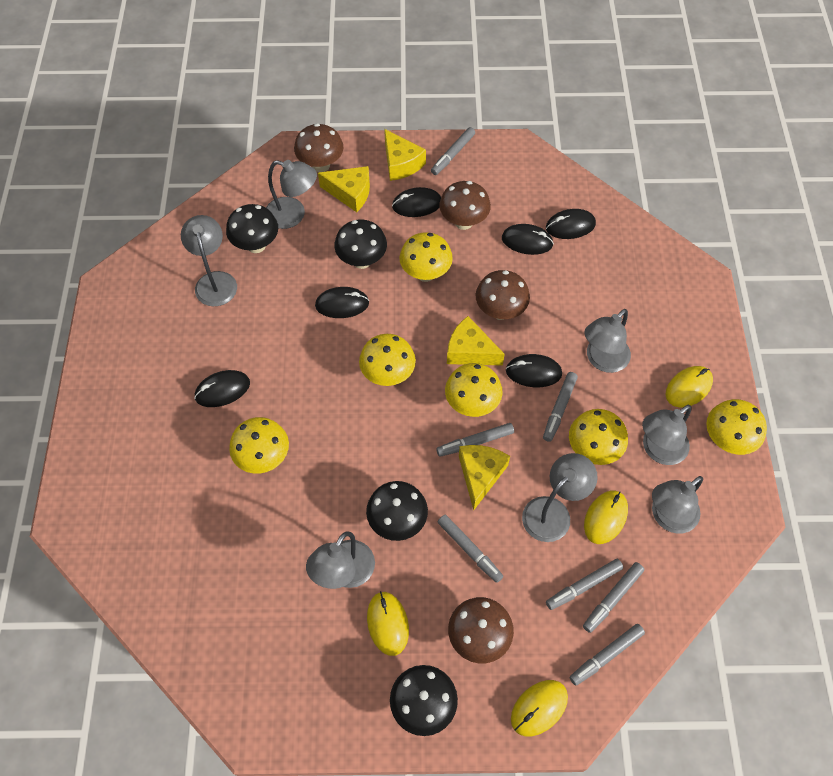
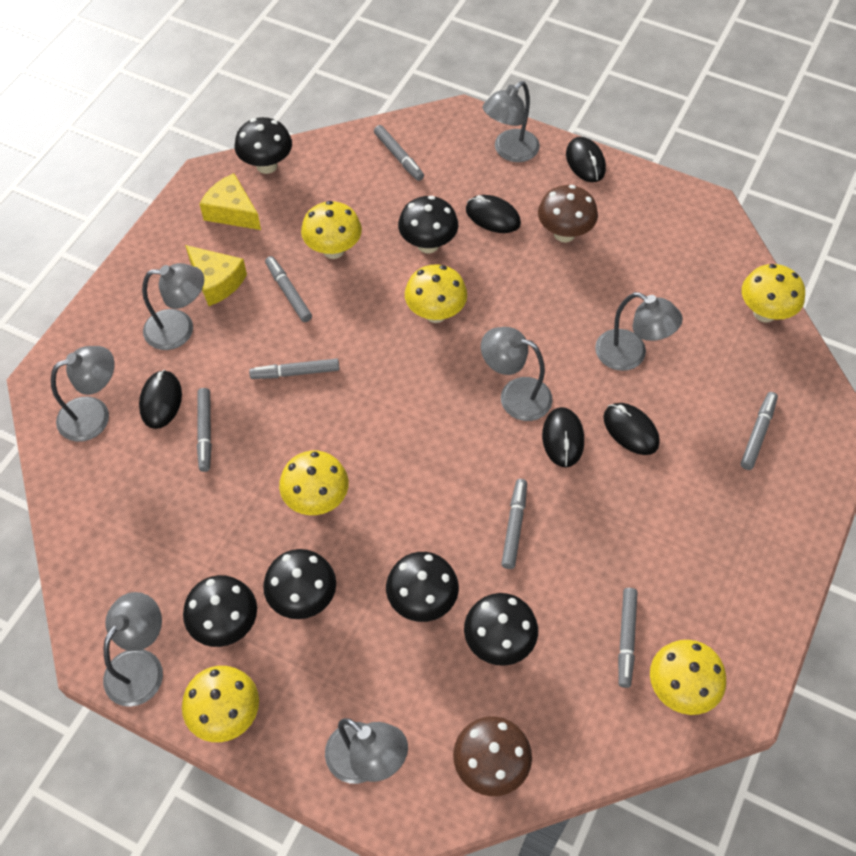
black mouse: [194,370,250,407] [315,287,369,318] [392,187,441,217] [502,224,554,255] [506,354,562,387] [546,209,596,239] = 6 -> [139,370,182,429] [466,195,521,233] [542,407,584,467] [566,137,606,182] [603,403,660,455] = 5
black mushroom: [226,204,278,253] [334,220,387,269] [366,481,428,541] [390,665,458,736] = 4 -> [183,575,257,647] [235,117,292,174] [263,549,336,619] [386,552,459,622] [398,196,458,253] [464,593,538,666] = 6
brown mushroom: [294,123,343,172] [439,181,491,230] [448,597,514,663] [476,270,530,320] = 4 -> [453,716,532,796] [538,185,598,242] = 2
yellow cheese: [318,166,370,212] [384,129,426,181] [447,316,505,366] [459,445,510,510] = 4 -> [185,245,247,306] [200,173,261,230] = 2
yellow mouse: [367,591,409,656] [511,680,568,736] [584,490,628,544] [666,366,713,407] = 4 -> none = 0

